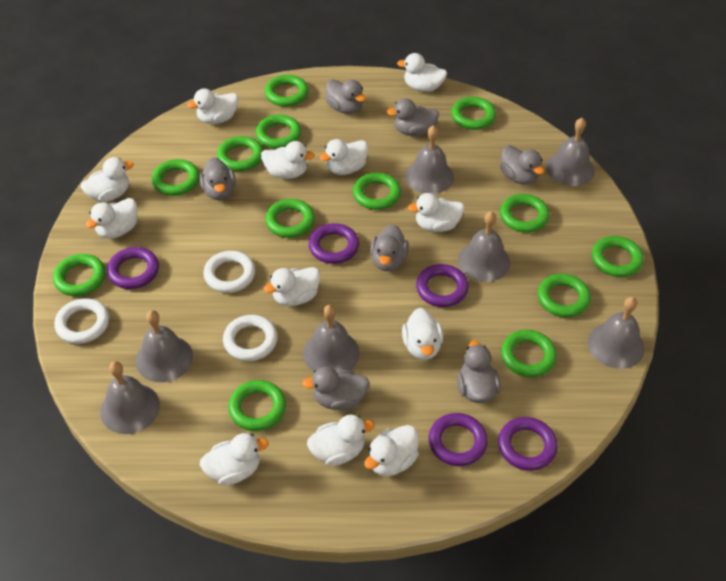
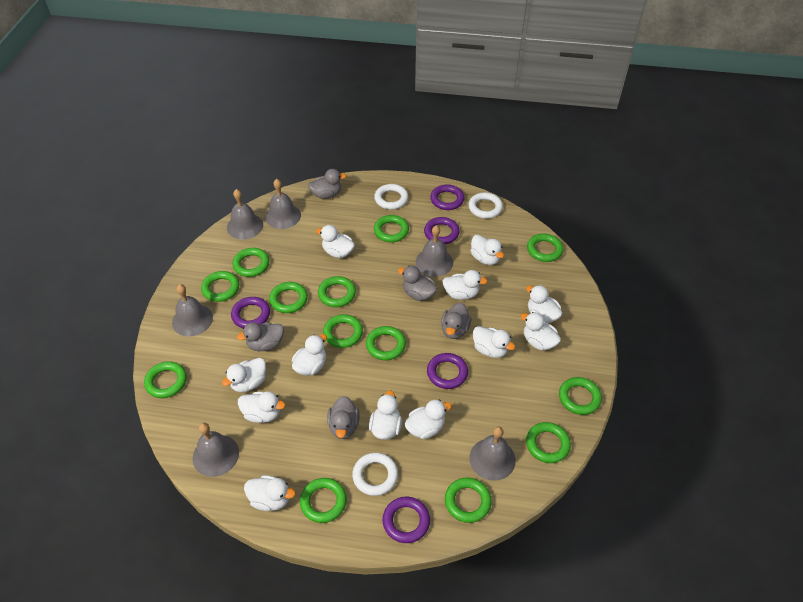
grey bell: [100,361,160,434] [136,310,193,382] [303,305,359,372] [405,125,454,194] [458,211,510,282] [546,118,595,186] [588,297,645,369] = 7 -> [172,284,213,337] [193,423,239,477] [227,189,263,240] [265,179,301,229] [416,225,453,277] [469,426,516,481] = 6
grey duck: [199,157,236,200] [302,367,370,410] [326,79,366,114] [370,224,409,271] [387,98,439,136] [457,340,501,403] [500,145,545,185] = 7 -> [237,322,284,351] [308,169,347,199] [327,396,360,439] [398,266,437,301] [441,303,471,339] = 5

